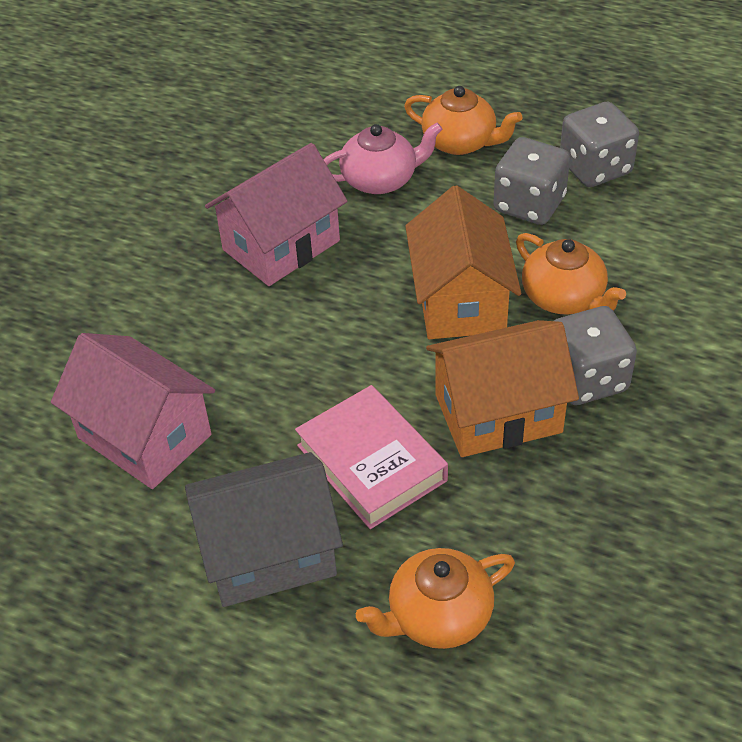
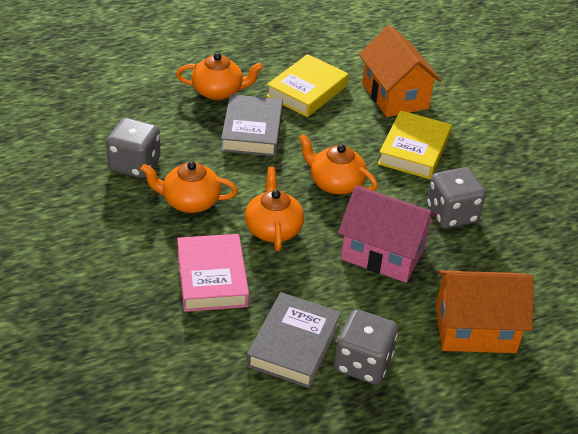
grey book: none = 0 -> [221,94,283,156] [246,292,341,388] = 2
grey house: [185,452,343,607] = 1 -> none = 0
orange teapot: [356,548,515,649] [404,86,522,155] [516,233,626,314] = 3 -> [141,161,238,213] [176,53,263,100] [245,167,304,251] [299,134,378,195] = 4
pink house: [51,333,215,489] [205,143,348,286] = 2 -> [338,185,437,283] = 1
pink teapot: [323,122,443,194] = 1 -> none = 0
yellow book: none = 0 -> [266,54,349,117] [378,110,452,179] = 2

